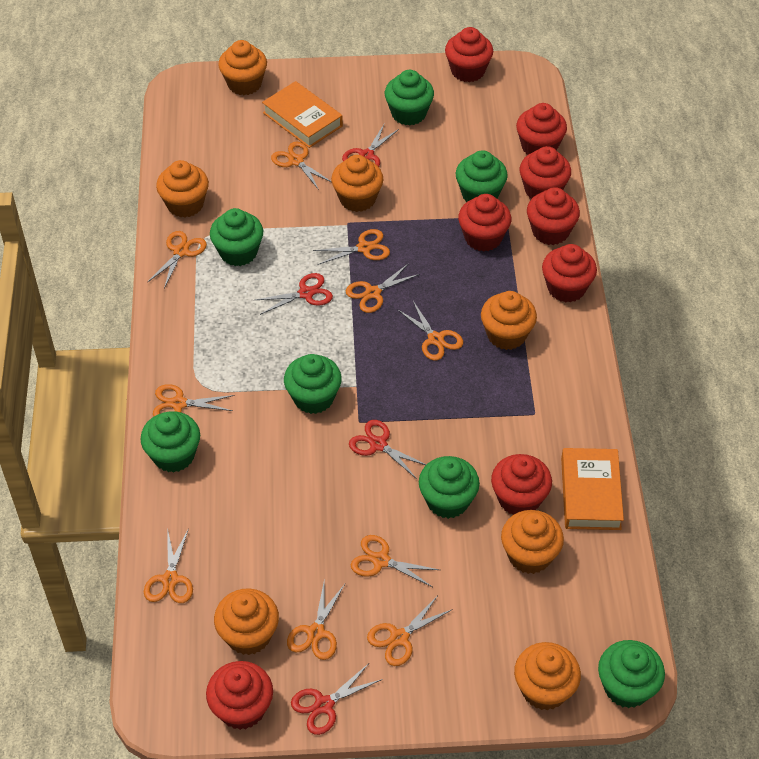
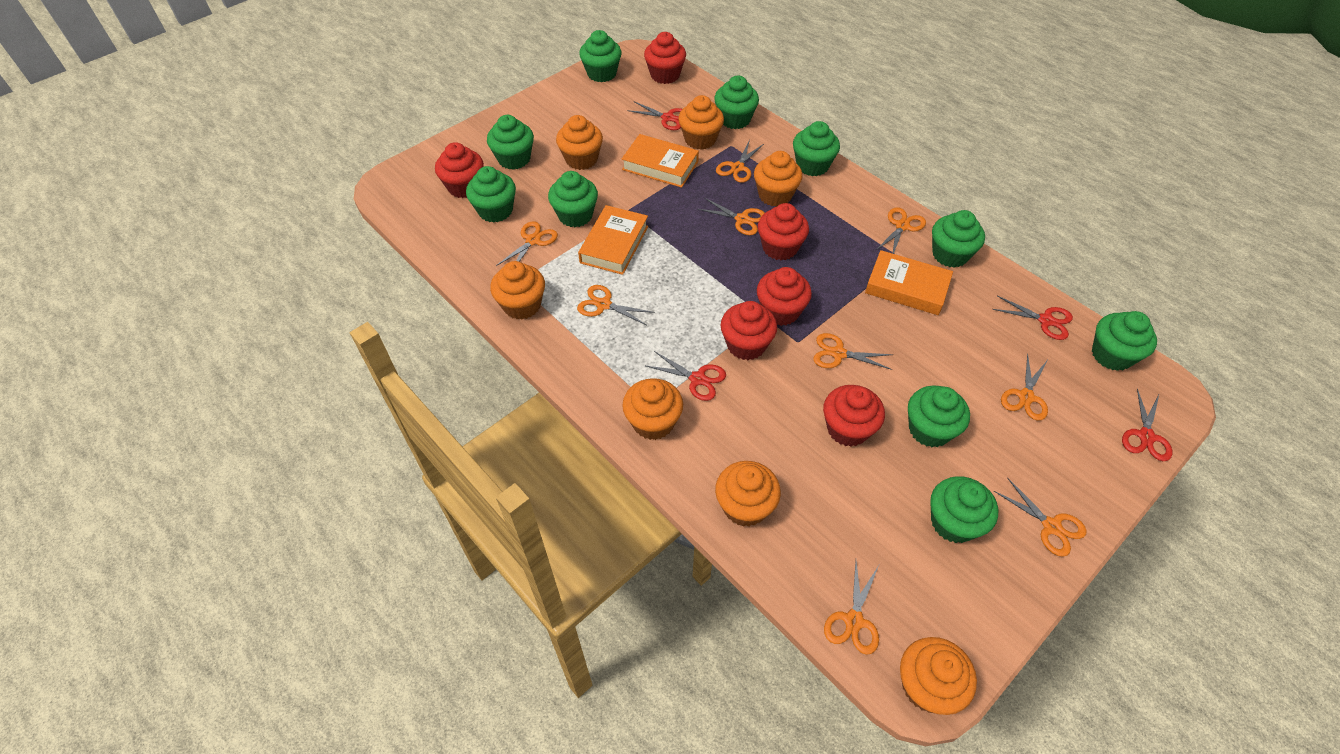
green cupcake: [140,411,200,473] [210,208,263,266] [284,354,342,414] [385,70,434,126] [419,456,480,519] [456,150,508,202] [598,640,665,708] = 7 -> [466,166,516,223] [487,115,534,170] [548,171,598,227] [579,30,621,82] [714,76,759,129] [793,121,840,176] [908,386,970,447] [930,476,998,543] [932,210,985,268] [1092,311,1157,371] = 10
orange book: [262,81,343,148] [561,448,624,530] = 2 -> [578,205,648,275] [622,134,699,188] [865,250,953,315] = 3
orange scissors: [144,528,193,603] [147,231,207,289] [153,384,234,416] [271,142,332,190] [287,583,345,660] [313,229,390,265] [346,263,420,313] [351,535,439,587] [367,595,453,666] [397,301,463,361] = 10 -> [496,221,558,266] [577,285,654,325] [698,198,765,235] [716,140,764,183] [813,333,893,370] [824,561,879,655] [876,208,926,254] [994,477,1087,557] [1001,353,1048,421] = 9
red cupcake: [206,661,273,730] [445,27,493,82] [458,194,512,252] [491,454,552,515] [516,103,567,155] [520,146,571,199] [527,187,580,245] [542,244,597,303] = 8 -> [435,142,484,198] [644,32,686,84] [721,301,777,360] [757,267,812,326] [758,203,809,260] [823,385,885,447] = 6

